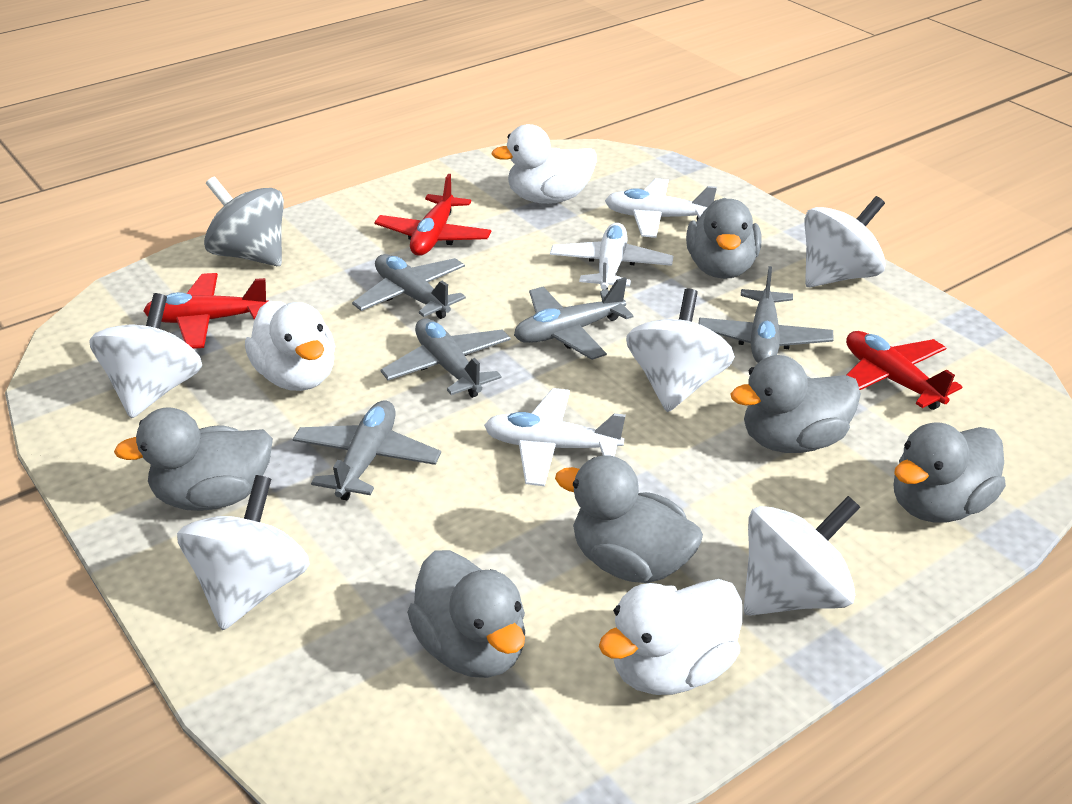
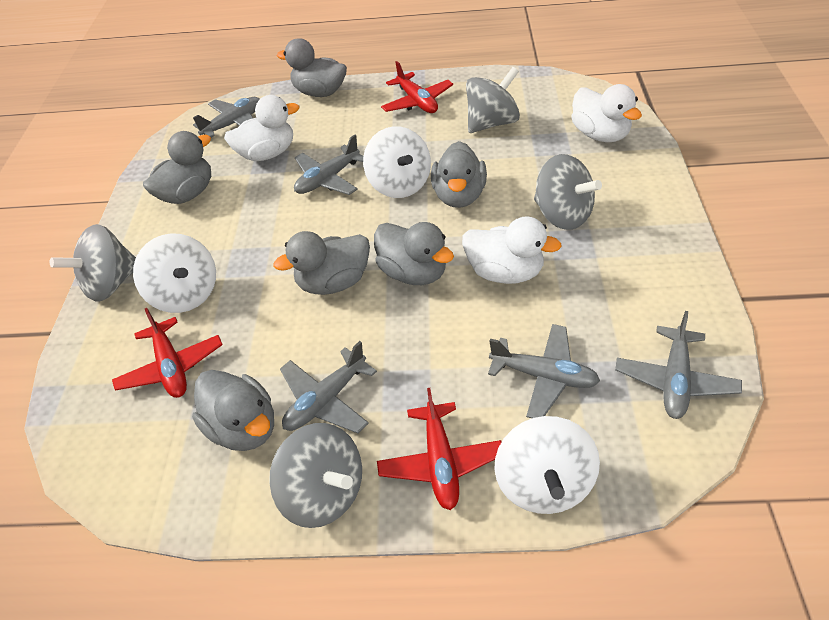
grey spinning top: [204,176,284,266] = 1 -> [50,224,136,302] [269,423,362,528] [466,67,520,133] [534,154,602,230] = 4
white plane: [484,388,626,486] [550,223,673,290] [605,178,717,238] = 3 -> none = 0
white spinning top: [89,293,202,418] [177,475,310,630] [626,289,735,412] [744,496,860,616] [804,196,886,287] = 5 -> [133,233,216,313] [363,126,431,198] [495,416,600,514] = 3

